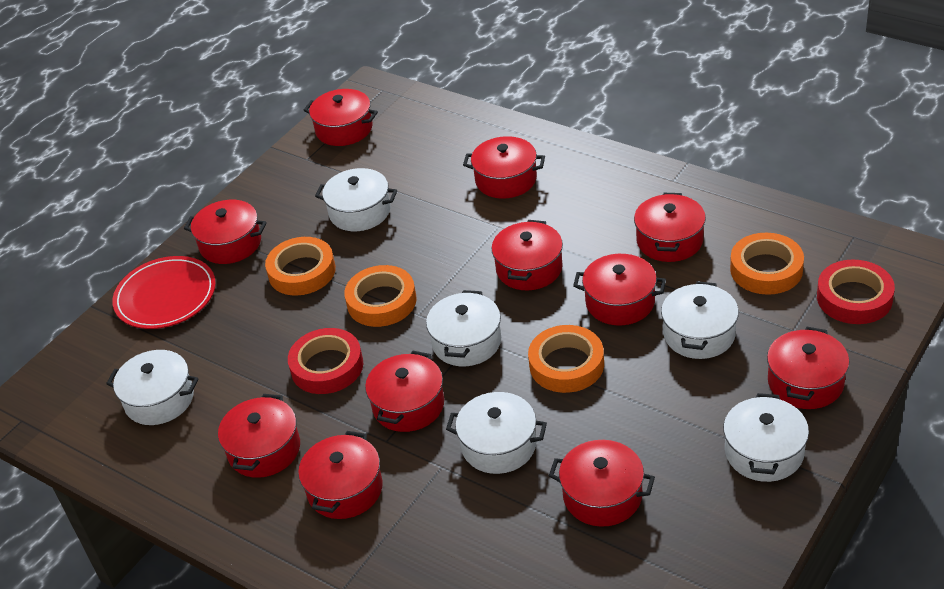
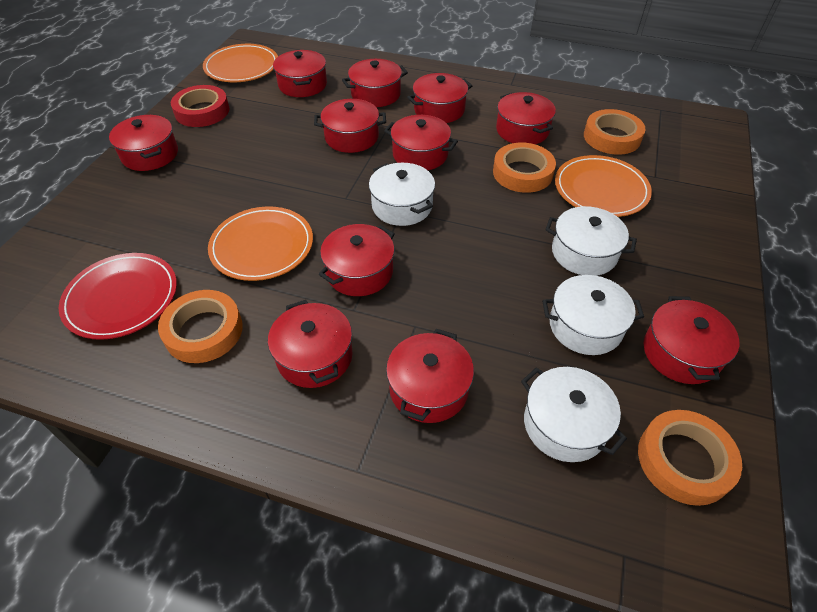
orange plate: none = 0 -> [203,44,278,82] [208,206,313,281] [555,155,652,217] = 3
red tape: [288,328,363,394] [817,259,895,324] = 2 -> [171,85,230,127] = 1
white pot: [106,350,198,425] [315,168,397,231] [426,290,501,366] [446,392,547,474] [661,281,739,359] [723,393,809,482] = 6 -> [369,163,435,226] [521,367,627,462] [542,275,644,355] [545,206,637,276] = 4

